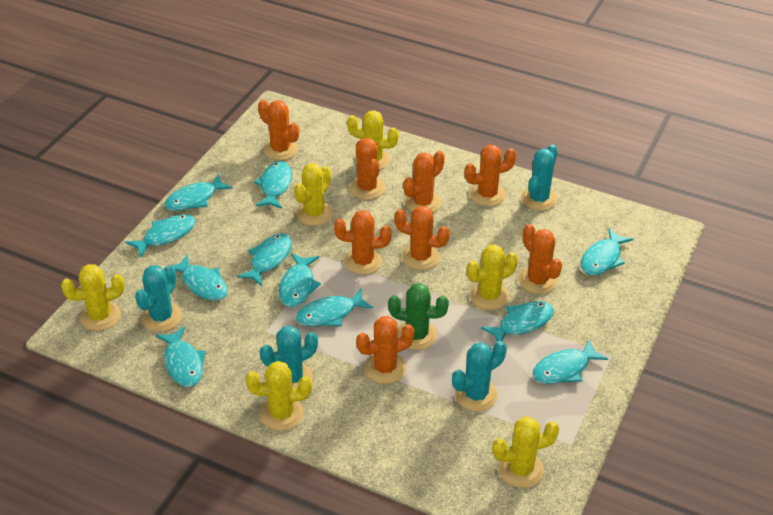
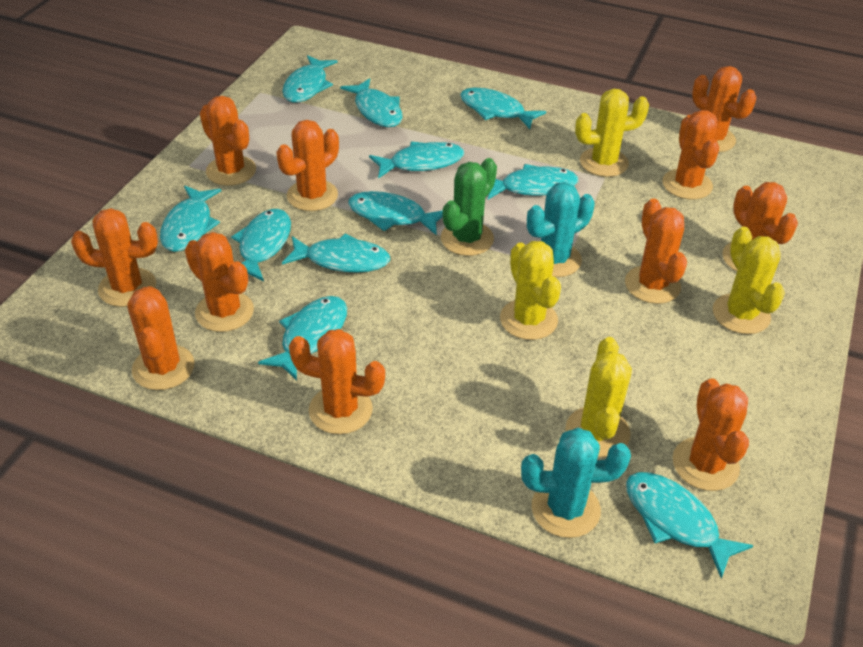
orange cactus: [258,99,299,160] [334,210,391,275] [349,138,385,200] [356,316,415,384] [394,206,450,270] [403,151,445,213] [464,145,517,206] [519,224,562,294] = 8 -> [71,208,158,307] [127,286,195,390] [185,232,254,332] [200,96,256,186] [276,120,339,211] [289,329,385,434] [625,198,687,304] [662,110,719,200] [673,379,749,491] [692,66,756,152] [722,182,798,271] = 11
turquoise cactus: [135,265,182,332] [260,326,318,388] [452,341,507,412] [521,144,558,211] = 4 -> [521,428,631,538] [527,182,595,277] = 2
yellow cactus: [61,264,125,331] [246,361,312,431] [294,163,333,226] [347,110,399,170] [467,244,518,310] [492,417,559,488] = 6 -> [500,241,561,340] [566,337,632,457] [575,89,649,177] [713,227,785,334] = 4

